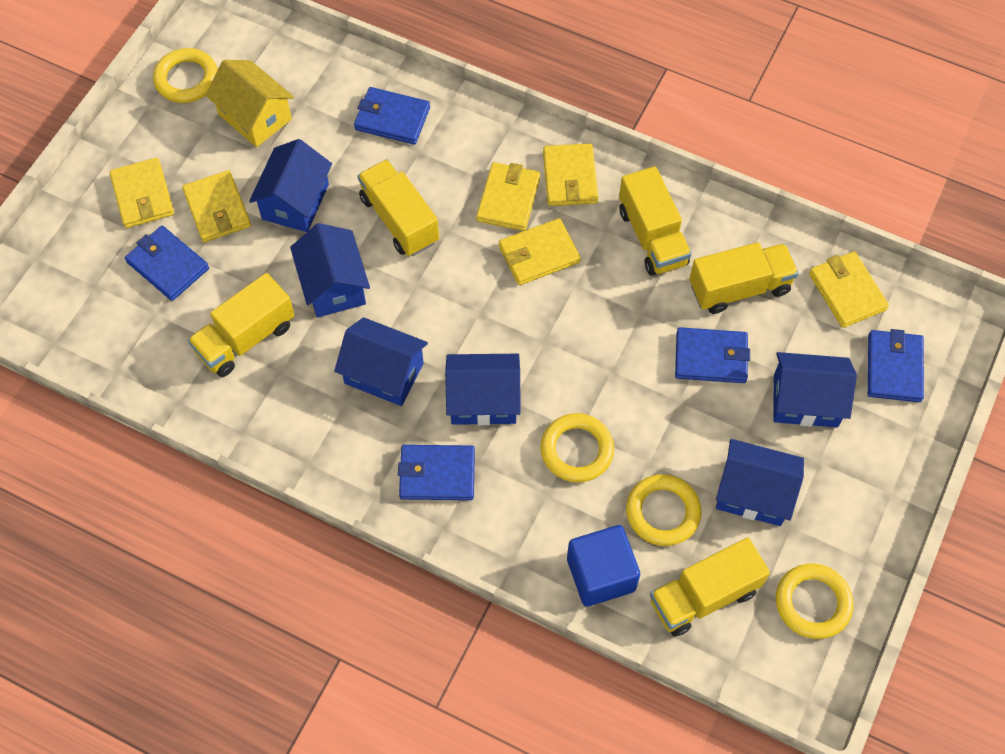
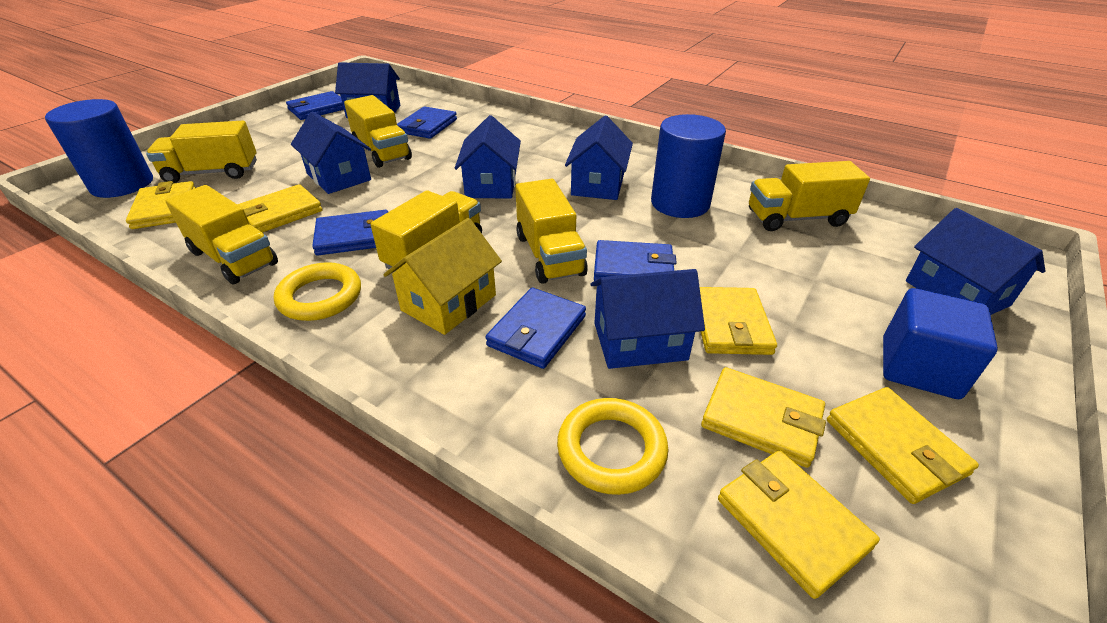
blue cylinder: none = 0 -> [45,99,153,198] [651,114,726,218] = 2
yellow ring: [153,48,218,103] [540,413,614,482] [626,474,701,546] [776,564,854,639] = 4 -> [274,262,361,321] [557,398,668,495] = 2
yellow truck: [188,273,295,377] [357,159,439,256] [619,166,692,276] [650,537,770,637] [689,242,799,314] = 5 -> [146,121,257,183] [165,185,278,284] [344,95,412,168] [370,190,482,272] [515,179,588,284] [749,161,870,231] = 6

